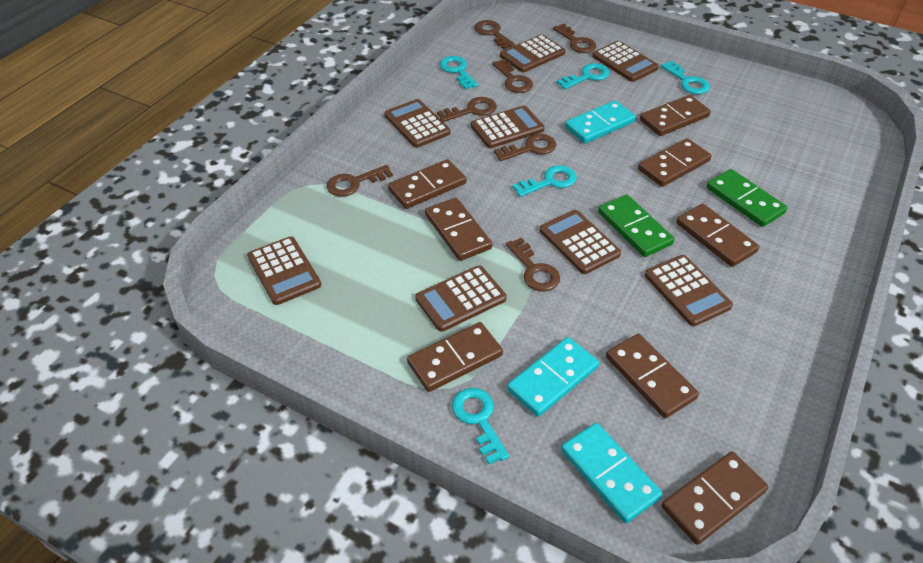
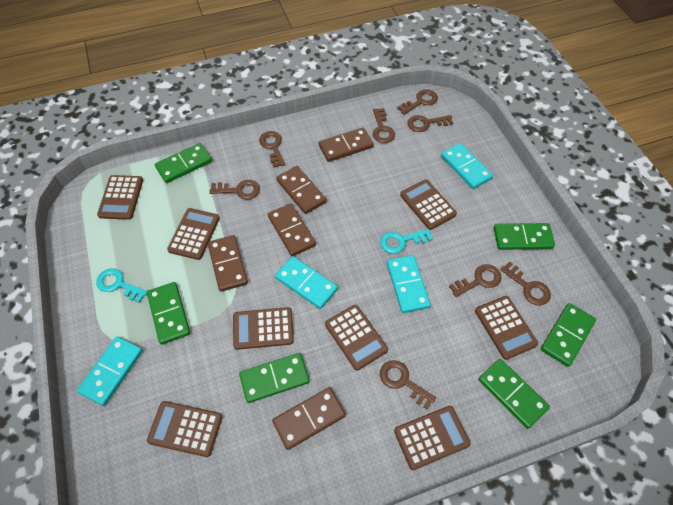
brown domino: [388,159,466,209] [407,322,503,392] [425,198,492,261] [606,334,699,418] [638,138,712,187] [640,95,711,136] [662,451,768,545] [676,204,759,267] = 8 -> [208,235,248,292] [268,203,316,256] [272,387,346,450] [276,166,327,214] [319,128,374,162] = 5
brown key: [327,165,393,197] [437,97,497,122] [474,20,515,49] [492,59,533,93] [494,134,556,161] [506,237,560,291] [553,23,596,53] = 7 -> [210,180,260,199] [259,131,285,168] [373,108,395,143] [380,360,436,409] [397,89,438,115] [407,115,453,132] [449,264,501,297] [500,261,551,305] = 8
green domino: [598,194,674,257] [707,169,788,227] = 2 -> [147,282,190,344] [155,143,212,183] [239,353,310,403] [478,359,550,429] [494,223,555,250] [541,303,596,367] = 6
turquoise domino: [507,337,599,417] [561,423,662,523] [565,101,636,144] = 3 -> [77,337,143,406] [275,256,338,309] [387,255,431,313] [441,143,493,189] = 4
turquoise key: [439,56,478,90] [452,388,509,465] [512,165,577,197] [557,63,610,90] [661,61,710,94] = 5 -> [96,269,147,303] [380,229,433,254] = 2

